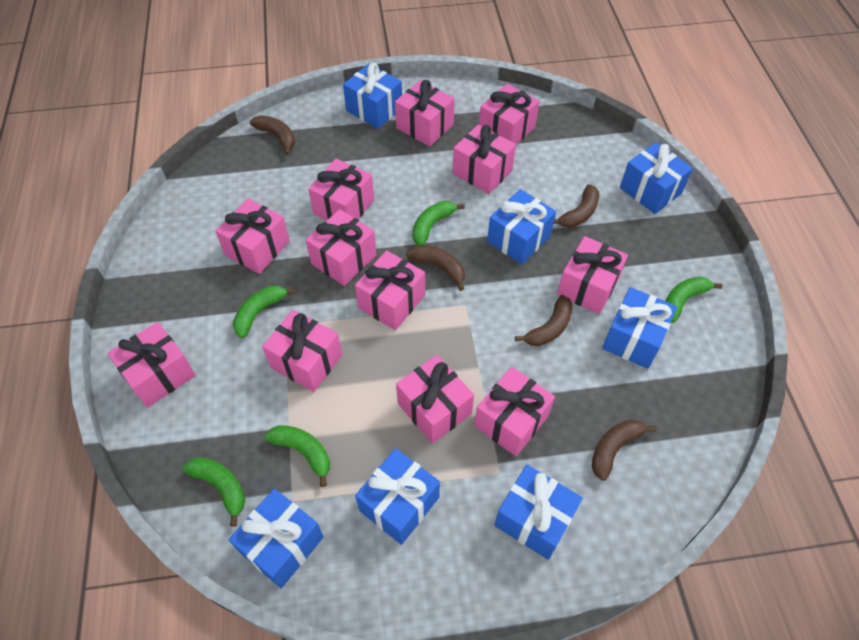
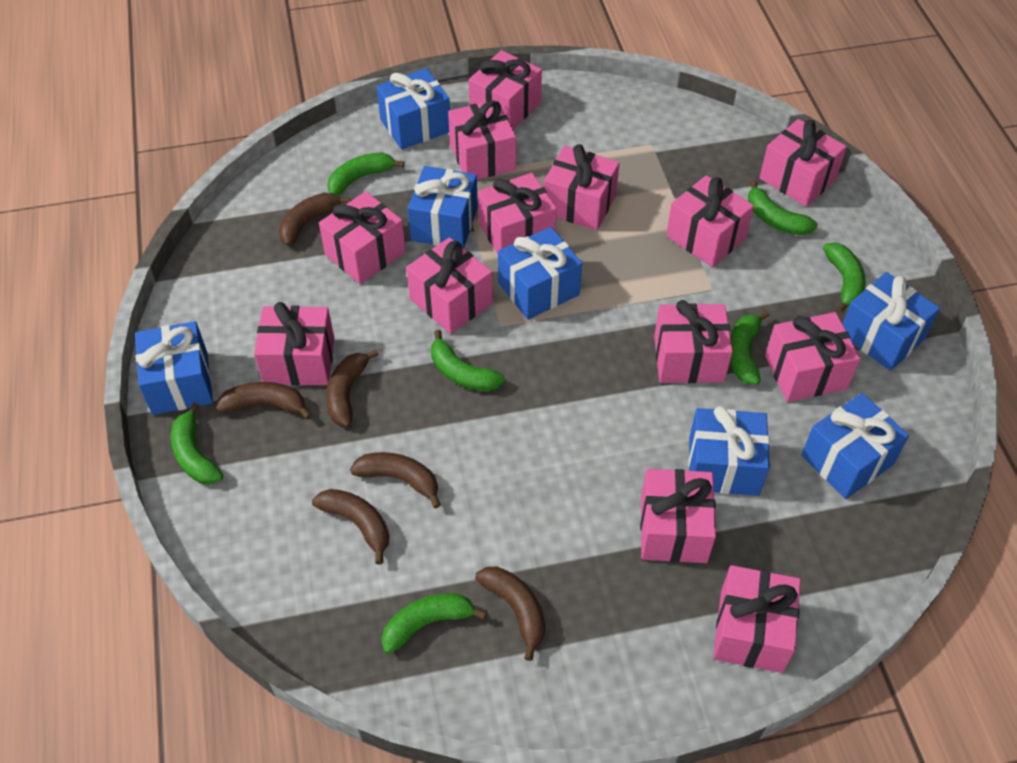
brown banana: [250,115,295,155] [406,245,465,291] [515,295,573,346] [554,184,599,228] [592,419,657,481] = 5 -> [216,382,312,419] [279,193,350,246] [312,489,389,565] [326,349,379,427] [350,452,441,508] [475,566,545,661] = 6
green banana: [183,457,245,527] [233,285,295,338] [265,425,330,487] [412,201,465,245] [666,276,723,323] = 5 -> [171,403,223,484] [327,152,405,195] [381,593,487,654] [431,330,505,391] [730,311,769,385] [748,180,818,235] [823,243,866,313] = 7
pink gift: [107,322,196,408] [215,199,290,274] [262,310,342,392] [306,209,377,286] [308,159,374,220] [355,250,425,330] [395,80,455,147] [396,355,474,444] [453,124,516,194] [474,367,555,456] [479,84,540,145] [557,236,628,314] = 12 -> [254,302,335,386] [319,191,406,284] [406,237,493,334] [448,100,516,179] [468,50,542,129] [478,173,557,254] [544,144,620,230] [640,469,716,563] [654,300,733,383] [666,175,754,267] [713,565,801,673] [759,119,847,207] [765,312,861,402] = 13

